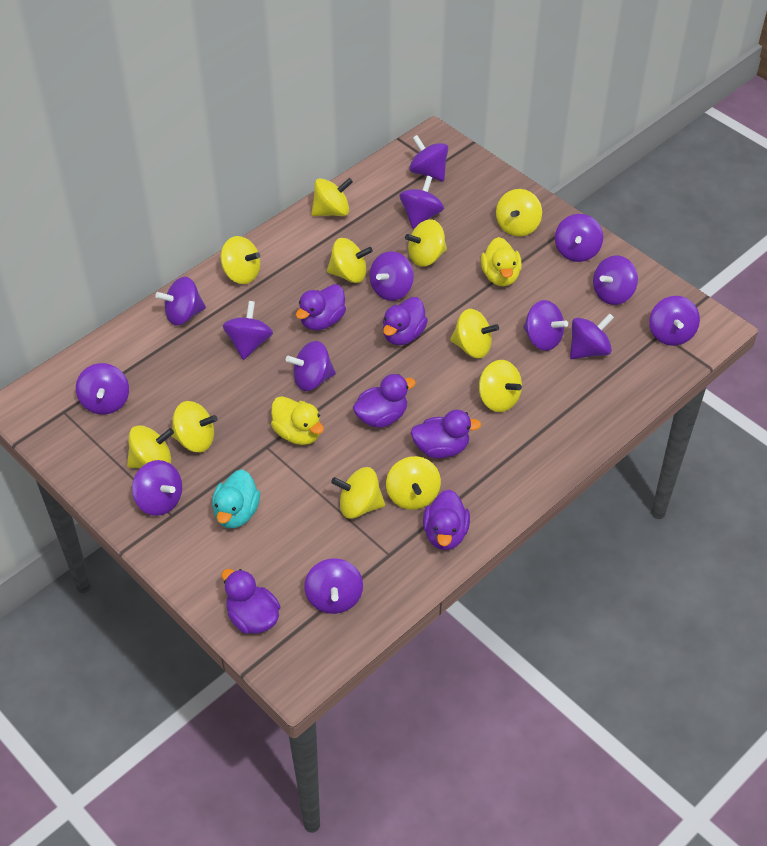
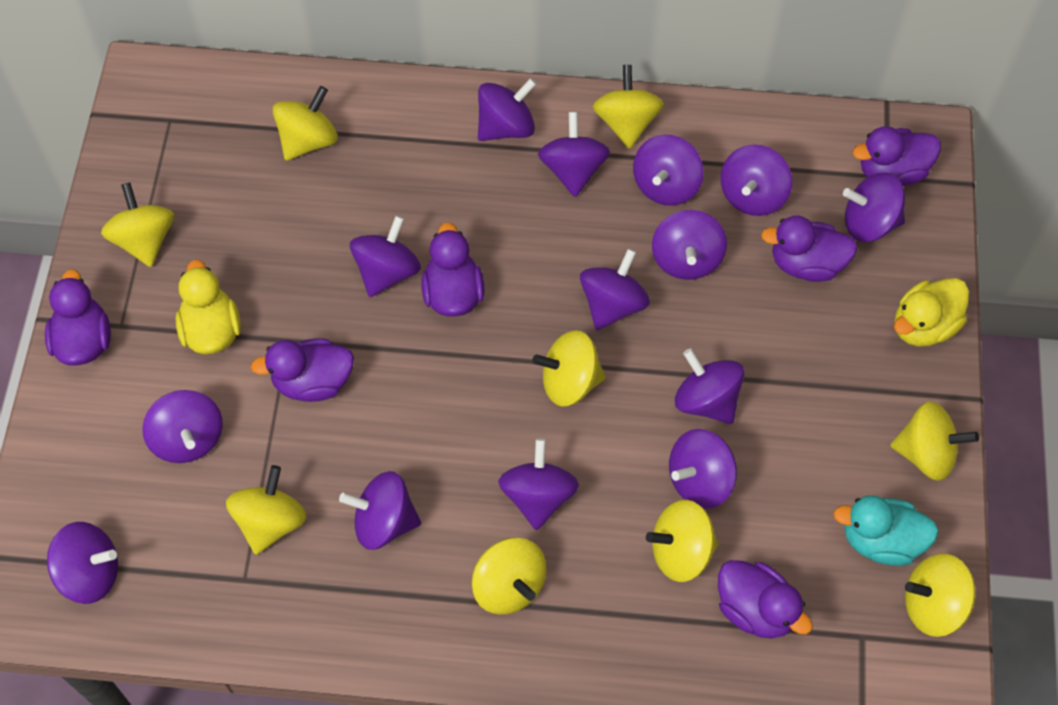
yellow spinning top: [127,425,174,468] [171,401,217,452] [221,236,260,284] [311,178,353,216] [327,238,373,283] [331,467,385,519] [386,456,441,510] [405,219,447,267] [450,309,499,358] [479,360,522,412] [496,189,542,236] = 11 -> [101,182,174,267] [226,465,306,555] [272,86,338,161] [472,538,546,615] [532,330,606,407] [593,65,664,149] [646,500,719,582] [890,401,979,481] [905,553,976,637] = 9

